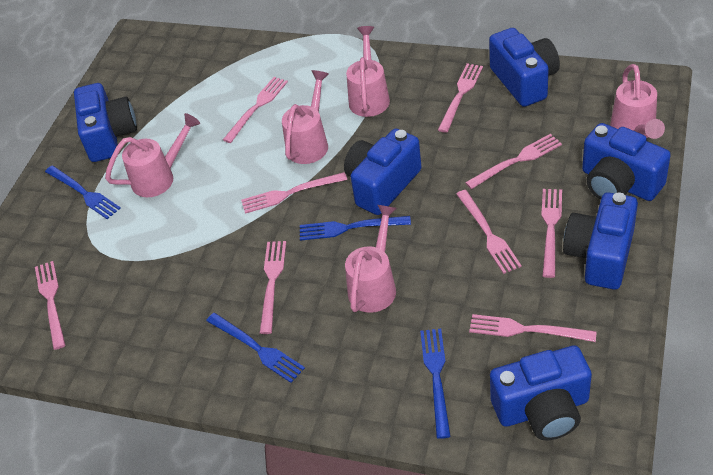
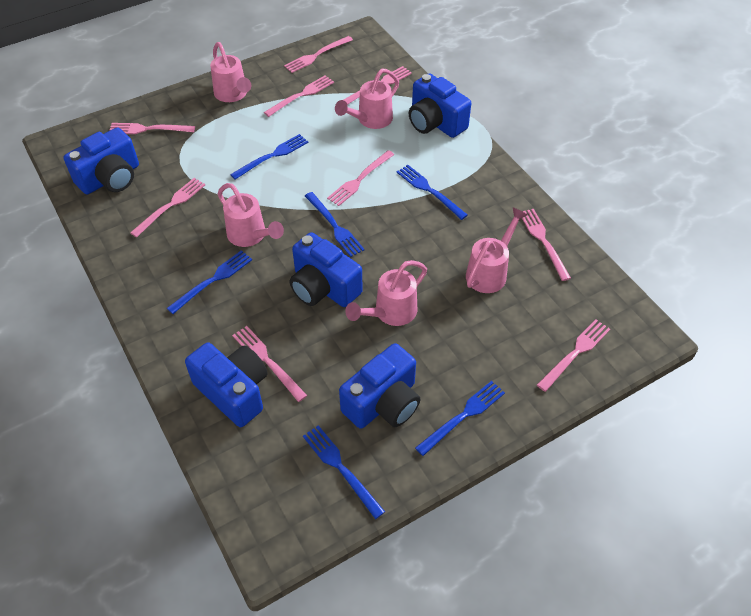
blue camera: [74,83,137,162] [344,129,422,215] [489,28,560,107] [490,346,592,441] [563,192,638,290] [582,123,671,201] = 6 -> [63,127,139,194] [185,342,268,427] [290,232,363,307] [339,343,421,429] [409,73,471,138] = 5
blue fork: [45,166,121,219] [206,313,305,383] [300,216,411,241] [420,328,451,439] = 4 -> [167,250,252,314] [230,134,308,180] [303,425,385,519] [305,192,365,257] [397,165,468,220] [415,381,505,456] = 6

